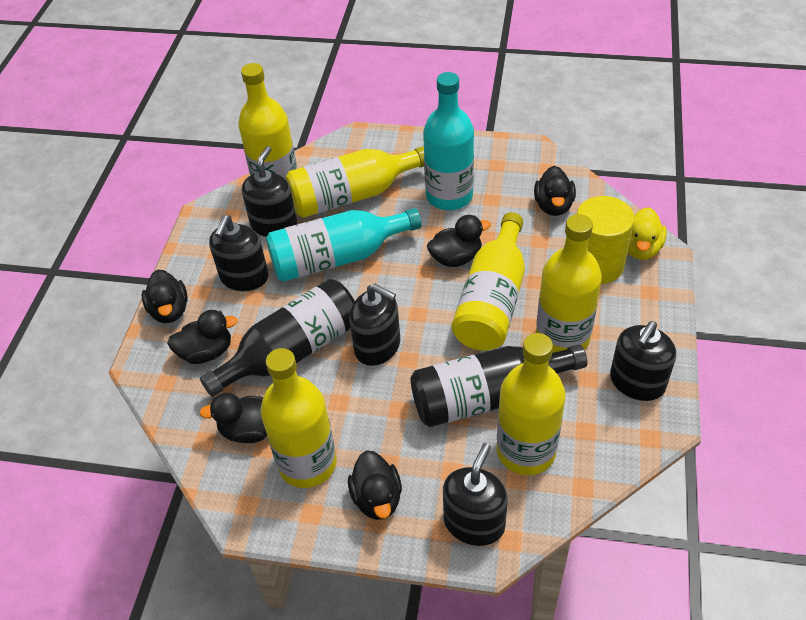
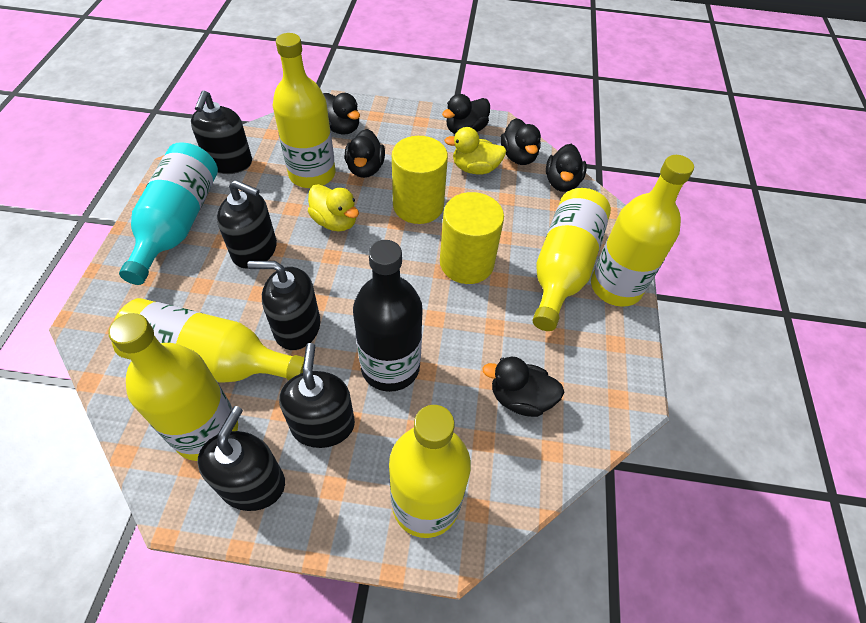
black bottle: [200,279,355,397] [410,344,588,427] = 2 -> [353,240,423,392] = 1
turquoise bottle: [266,208,422,282] [423,72,474,210] = 2 -> [119,142,218,285] = 1
yellow cylinder: [577,196,635,284] = 1 -> [392,136,448,224] [440,192,504,284] = 2
yellow duck: [628,207,667,260] = 1 -> [308,184,359,232] [444,127,506,174] = 2

